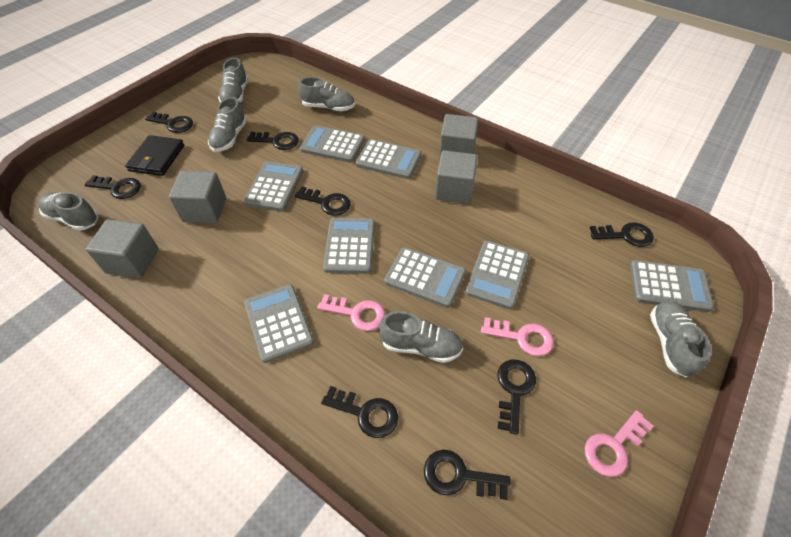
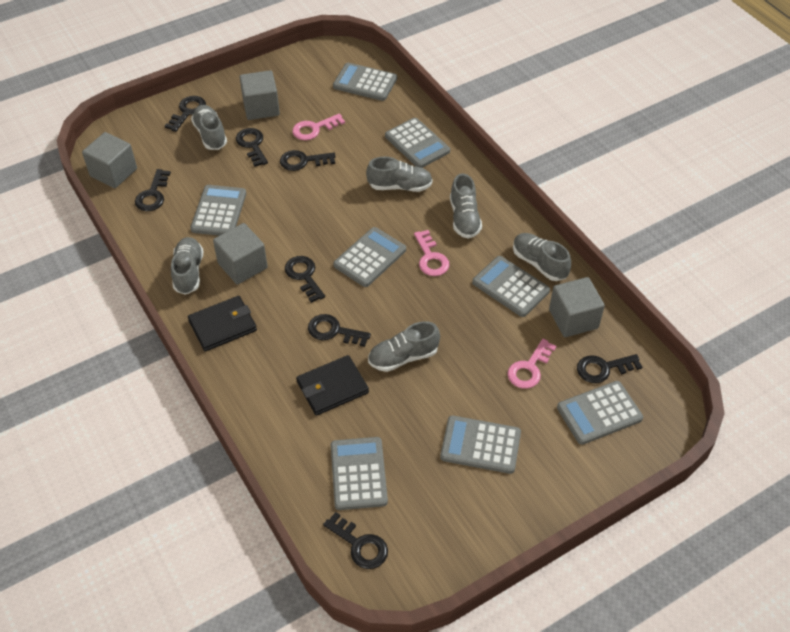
black wallet: [125,135,184,176] = 1 -> [188,296,257,352] [296,355,369,416] = 2

